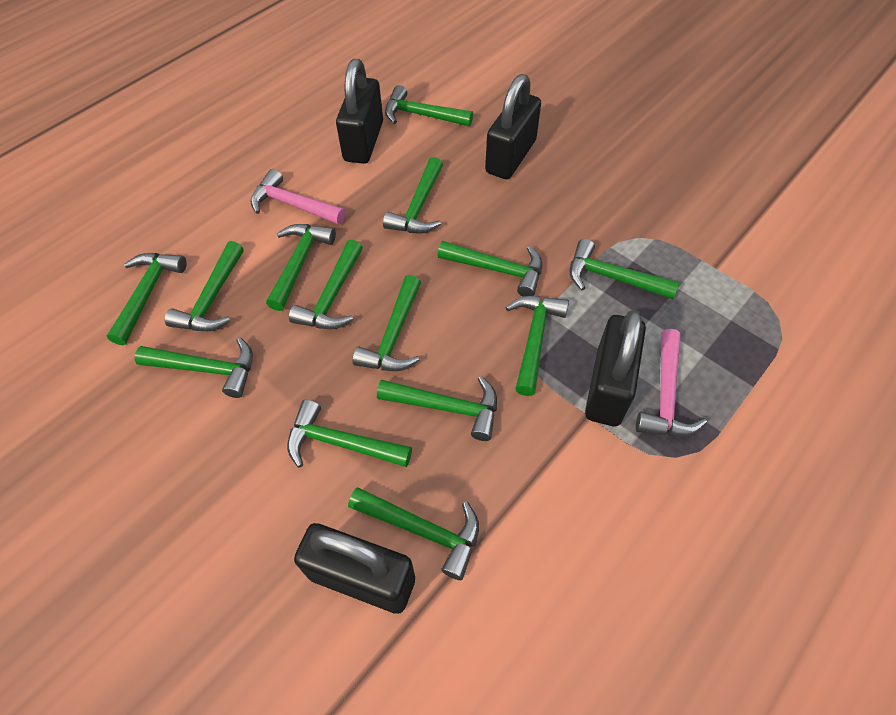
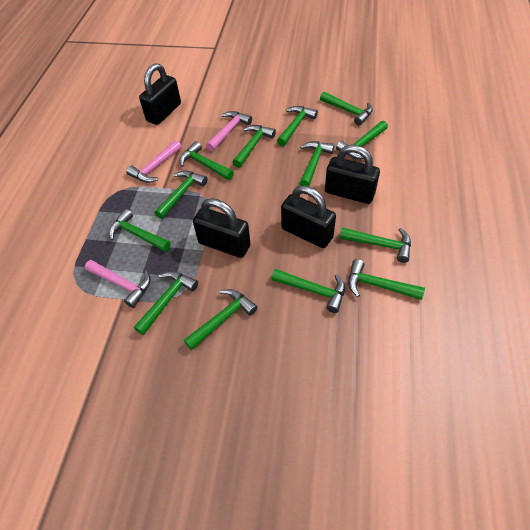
green hammer: [107,253,187,345] [135,338,253,398] [165,241,244,331] [266,224,336,311] [287,399,412,468] [289,240,363,329] [348,487,479,580] [353,275,421,371] [377,376,497,441] [383,157,443,234] [385,85,473,126] [438,241,542,297] [505,296,569,396] [570,239,679,299] = 14 -> [108,209,171,252] [134,271,198,335] [155,171,208,219] [179,141,234,180] [184,289,258,350] [233,125,276,168] [271,269,345,313] [277,106,318,146] [300,141,335,186] [320,92,373,126] [336,121,388,159] [340,227,411,263] [348,259,425,300] = 13
pink hammer: [251,169,345,225] [636,329,707,437] = 2 -> [85,260,151,308] [126,140,181,183] [206,111,252,151] = 3

